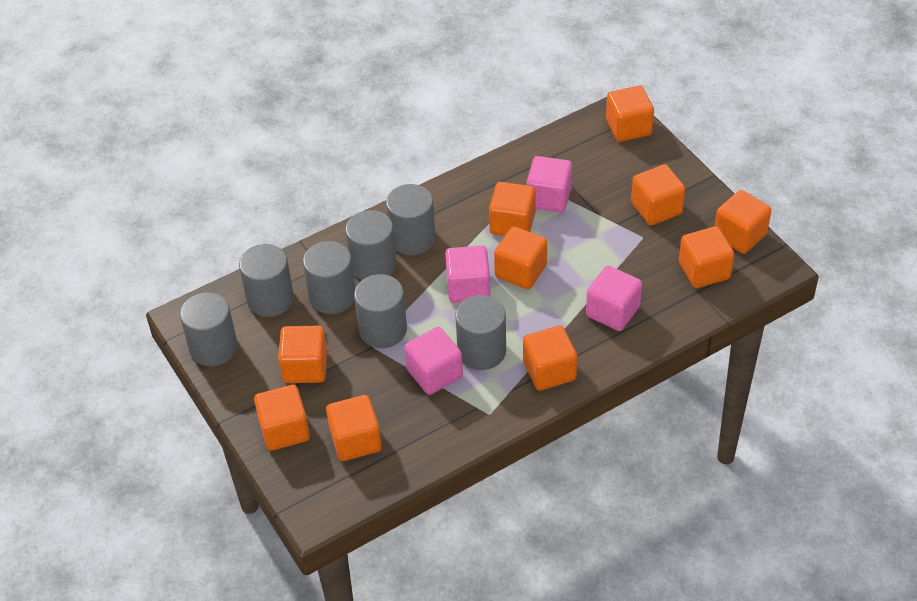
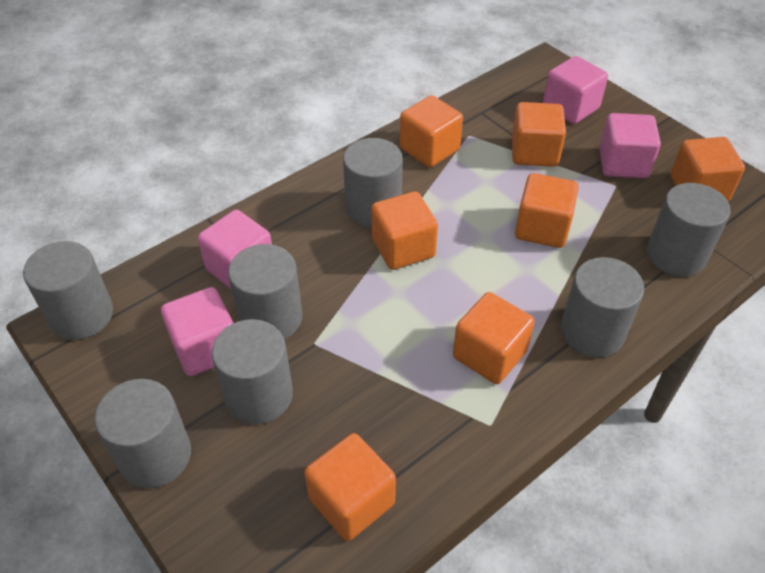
orange cube: [254,385,310,451] [278,325,327,383] [326,395,382,461] [489,182,535,236] [494,226,547,289] [523,325,577,391] [606,86,654,142] [631,164,685,225] [679,226,734,288] [715,190,771,254] = 10 -> [304,433,396,541] [371,191,438,270] [400,95,463,167] [453,292,535,384] [512,102,566,167] [515,173,579,248] [670,137,745,201] = 7

